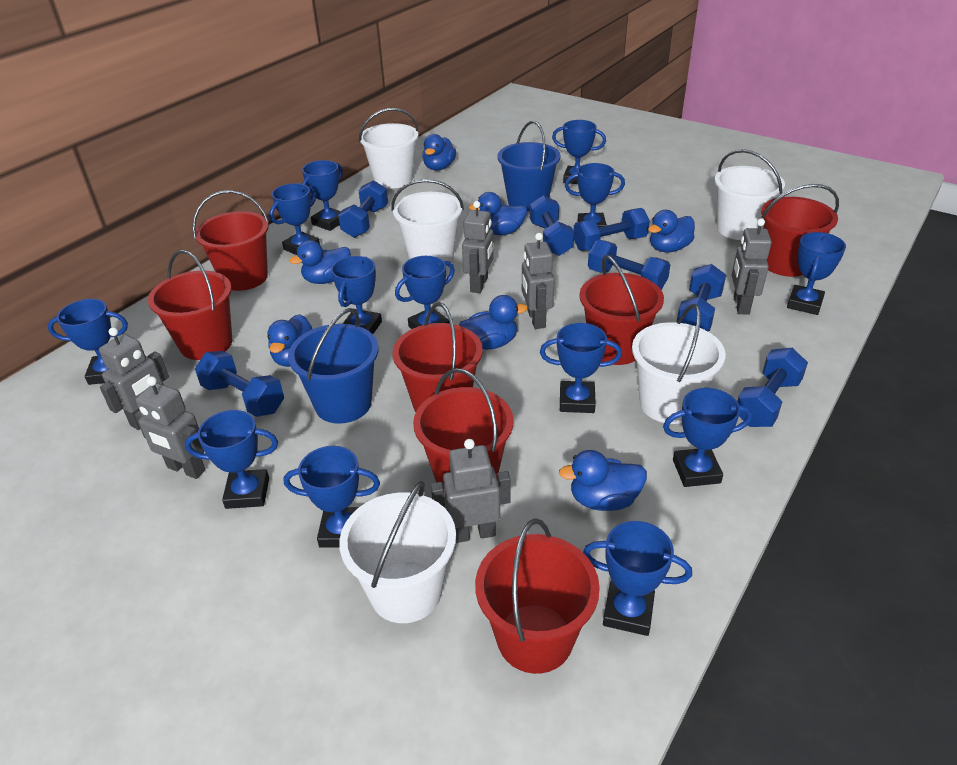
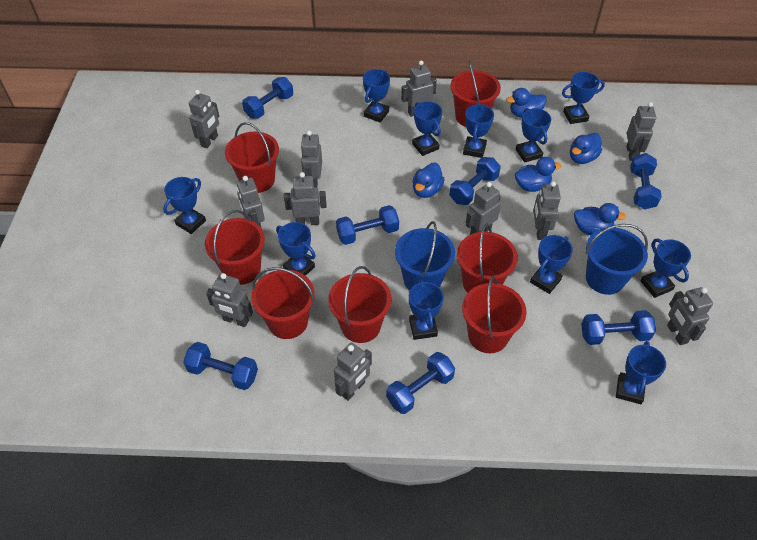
blue duck: [267,314,312,367] [289,240,351,284] [422,134,456,171] [459,295,528,350] [469,192,527,235] [559,450,647,511] [648,210,695,252] = 7 -> [412,163,445,198] [506,88,547,118] [515,157,561,192] [570,133,602,164] [574,203,626,235] = 5
blue trophy: [48,299,128,385] [185,410,278,509] [269,183,320,255] [284,446,380,548] [302,160,343,231] [331,256,382,334] [395,256,455,329] [540,323,622,413] [552,120,606,184] [565,163,625,228] [583,521,692,636] [663,388,752,487] [787,232,846,315] = 13 -> [163,177,206,234] [276,222,316,276] [363,69,390,123] [409,279,444,340] [412,101,442,156] [463,104,494,158] [516,108,551,162] [530,235,573,294] [562,72,605,124] [616,341,666,404] [641,239,691,298] = 11
grey robot: [99,327,169,430] [135,376,206,479] [431,439,510,543] [462,201,494,293] [522,233,555,329] [732,219,772,315] = 6 -> [189,90,219,148] [206,273,253,327] [237,176,265,229] [284,172,327,225] [301,131,322,187] [334,343,372,401] [401,60,437,117] [465,182,501,235] [533,181,561,240] [626,102,656,161] [667,287,713,345] = 11
white bucket: [339,481,456,623] [359,108,419,189] [392,179,464,262] [632,304,726,424] [714,149,785,240] = 5 -> none = 0

